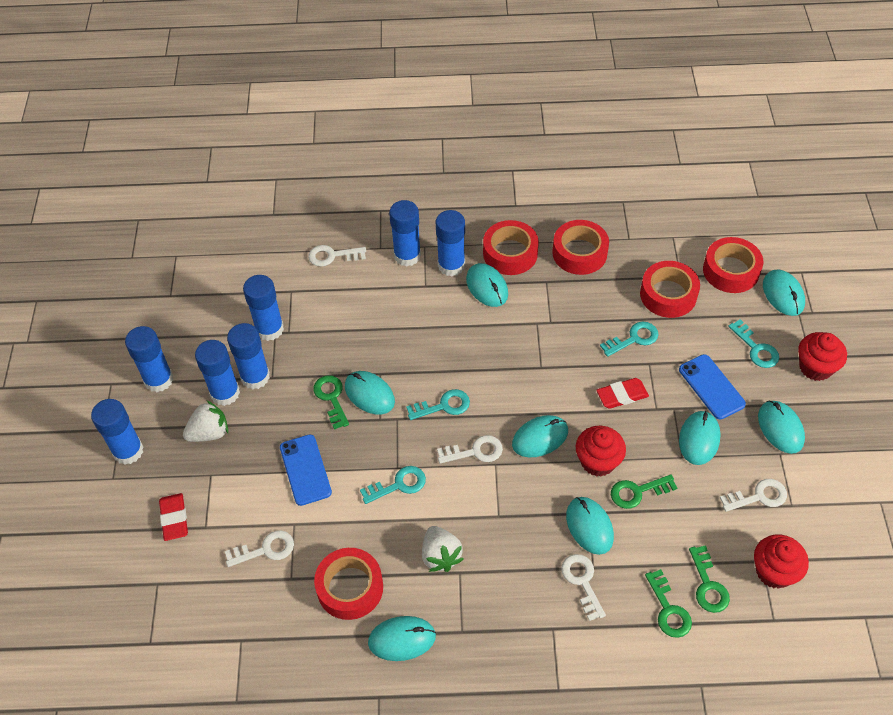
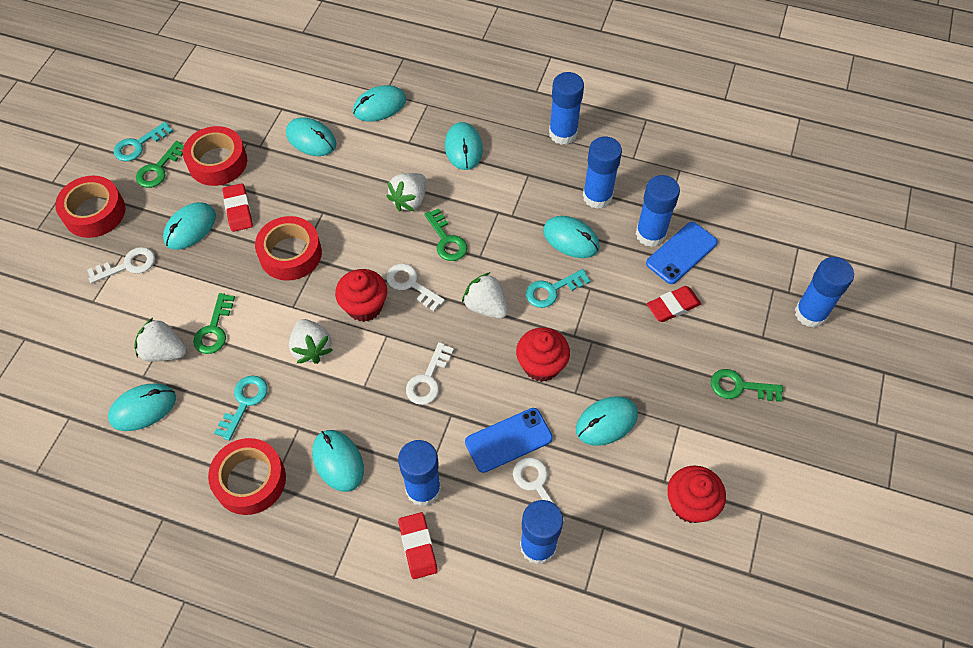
blue glue stick: [91,399,143,465] [125,326,173,392] [195,340,240,406] [227,323,270,389] [243,275,284,341] [389,200,421,266] [436,210,465,276] = 7 -> [398,440,441,506] [520,500,563,565] [549,72,584,145] [583,137,622,209] [636,175,680,247] [795,257,854,328] = 6
red eraser: [159,493,188,541] [596,378,649,409] = 2 -> [223,183,253,232] [398,512,438,579] [647,286,701,322] = 3
red tape: [314,548,383,620] [483,220,539,275] [552,220,609,275] [640,261,700,318] [703,237,763,293] = 5 -> [55,175,126,238] [183,126,247,186] [208,438,286,515] [255,216,322,281] = 4
turquoise key: [360,466,426,504] [406,389,470,420] [600,321,658,357] [728,319,779,368] = 4 -> [114,122,173,161] [214,375,268,441] [526,269,590,308] = 3
white key: [225,530,294,567] [308,245,366,267] [437,435,503,464] [561,554,606,621] [720,479,787,512] = 5 -> [87,247,155,284] [386,263,445,311] [406,342,454,405] [513,457,565,522] = 4
white strawberry: [183,401,228,442] [422,526,463,572] = 2 -> [134,318,187,362] [289,319,333,364] [386,173,426,212] [462,272,508,319] = 4

